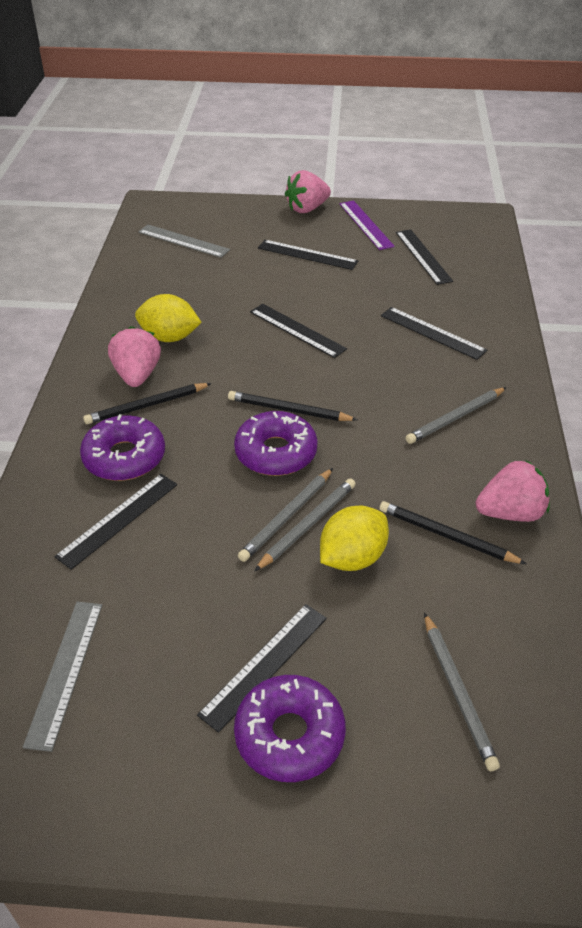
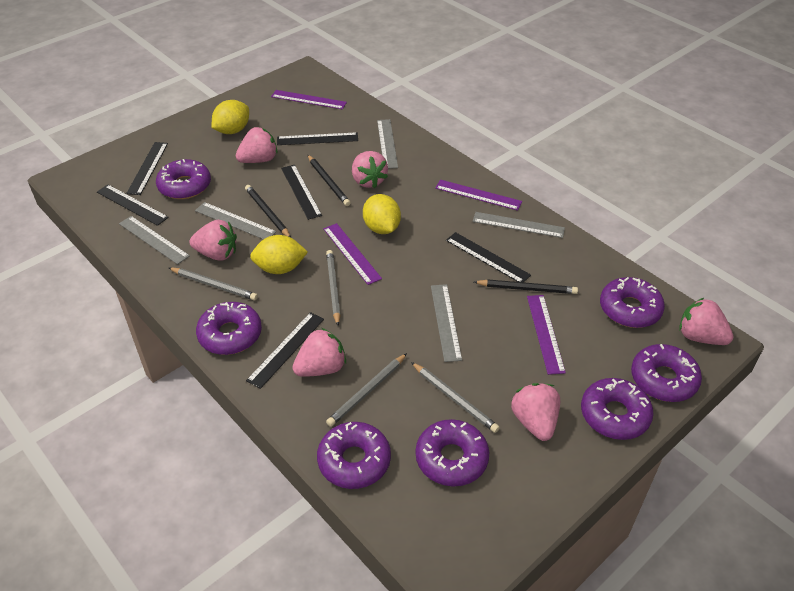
grey ruler: [23,602,102,752] [138,225,230,258] = 2 -> [119,216,190,264] [195,202,276,239] [377,119,398,169] [431,284,462,362] [473,212,565,238] = 5
pink strawberry: [108,326,161,387] [285,170,331,213] [476,460,550,522] = 3 -> [189,220,237,260] [236,127,278,163] [292,328,346,377] [352,151,388,188] [511,383,560,441] [679,298,733,345] = 6
purple donut: [80,414,165,481] [234,411,318,476] [234,675,346,782] = 3 -> [156,159,211,199] [196,302,262,355] [317,422,391,489] [416,419,489,486] [581,378,654,440] [600,277,665,328] [631,344,702,402] = 7
purple ruler: [339,200,395,250] = 1 -> [271,90,347,109] [323,223,382,285] [435,180,522,211] [527,295,566,375] = 4
yellow lemon: [135,294,202,342] [320,506,389,571] = 2 -> [211,100,249,134] [250,235,308,274] [363,194,401,234] = 3

